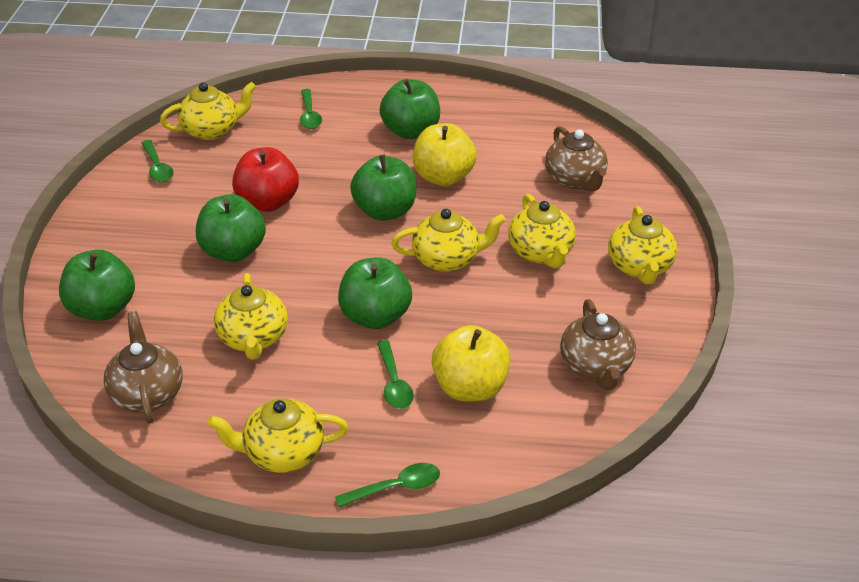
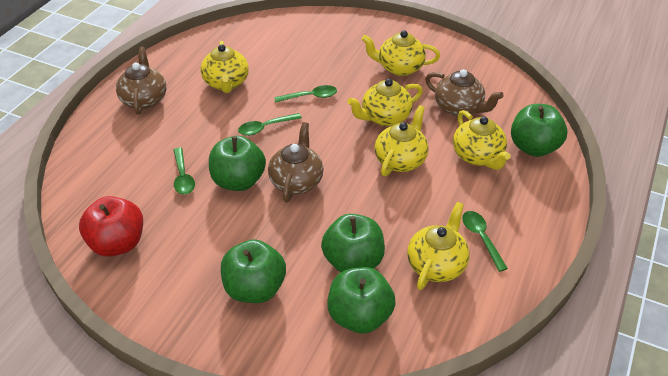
yellow apple: [413,123,477,186] [432,325,511,402] = 2 -> none = 0

